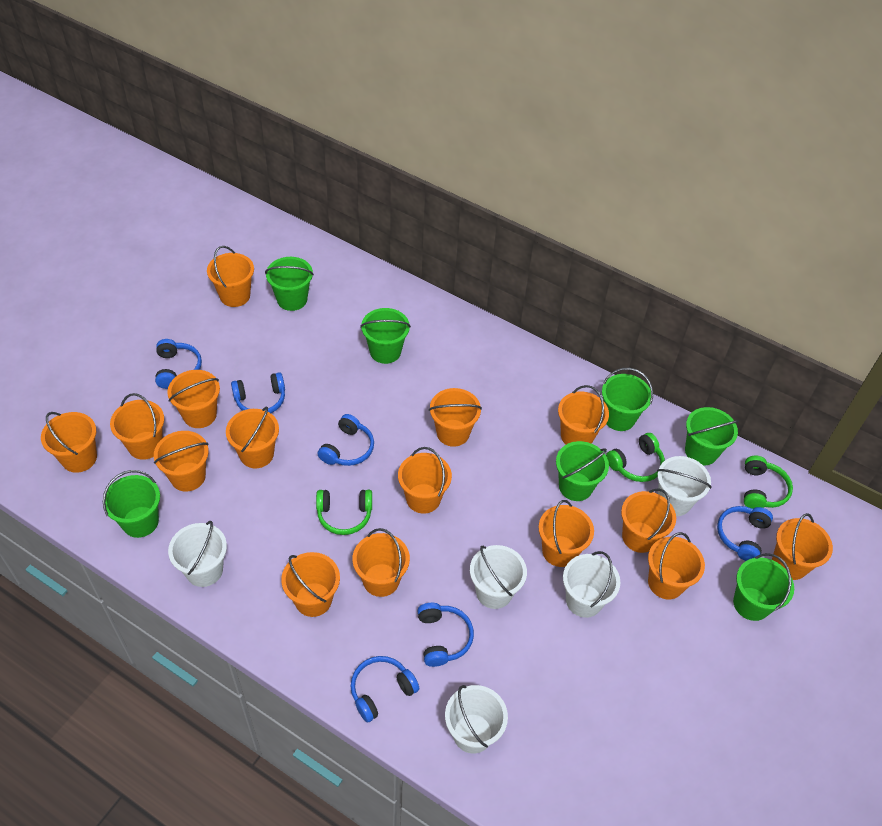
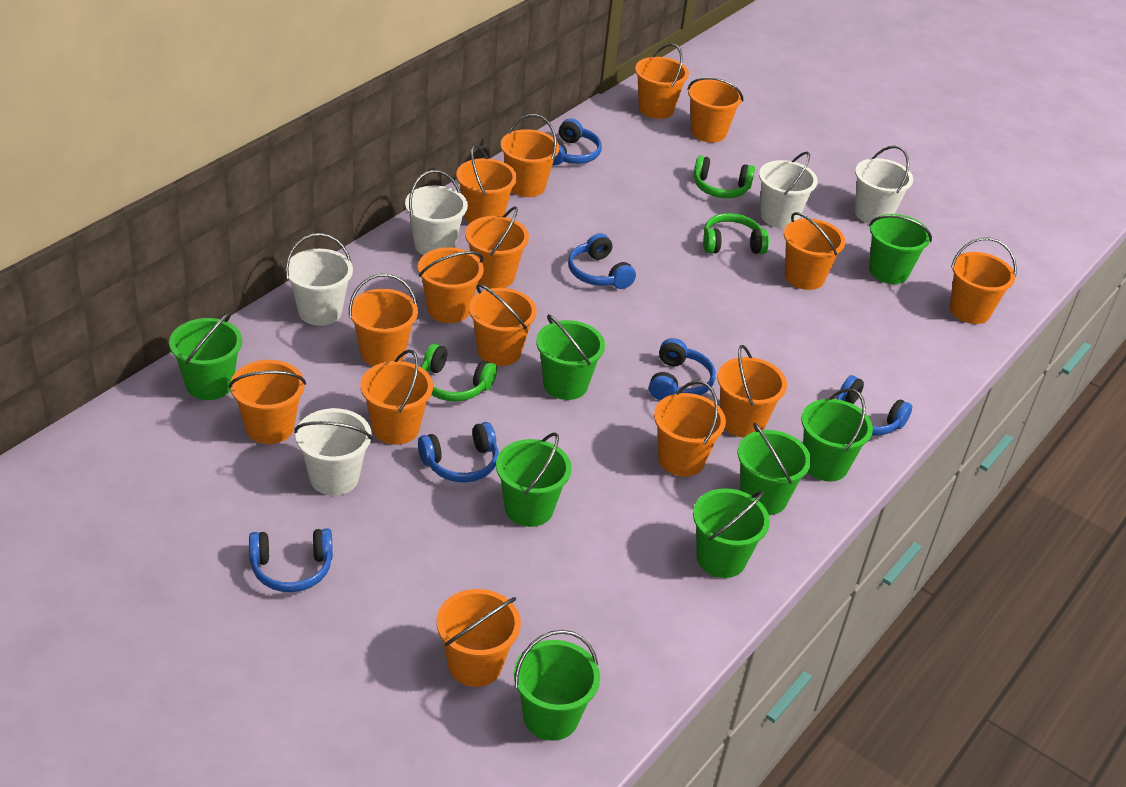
green bucket: [103,470,160,538] [265,257,314,311] [360,308,411,364] [556,441,609,501] [602,368,653,431] [685,407,739,465] [733,553,794,621] = 7 -> [169,312,242,400] [496,432,572,527] [514,630,600,741] [536,314,605,400] [693,488,770,578] [738,423,811,515] [801,388,873,482] [869,214,932,284] = 8

